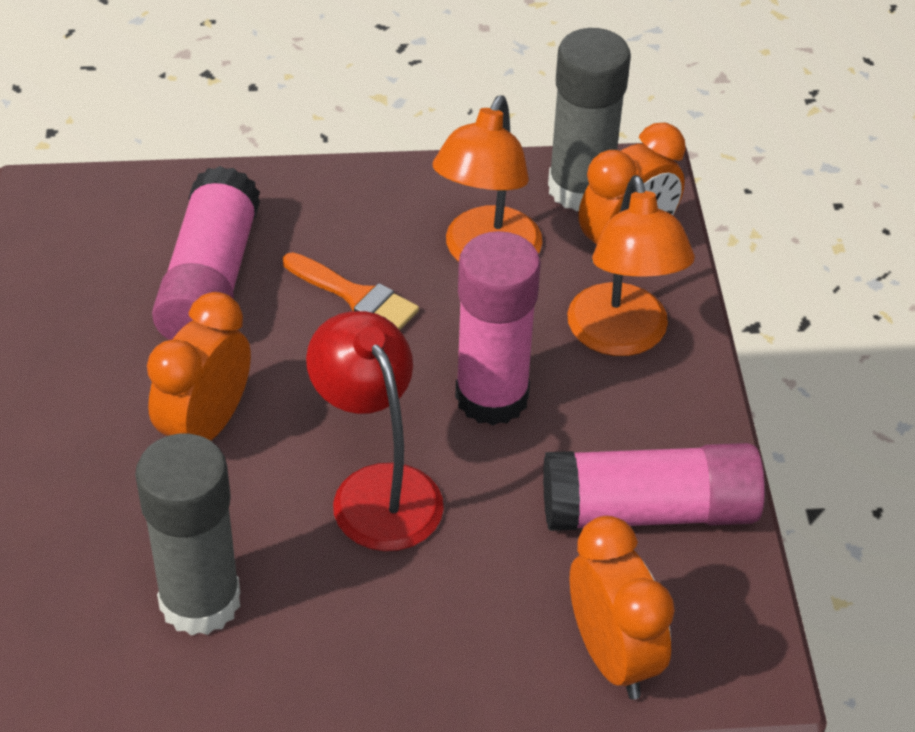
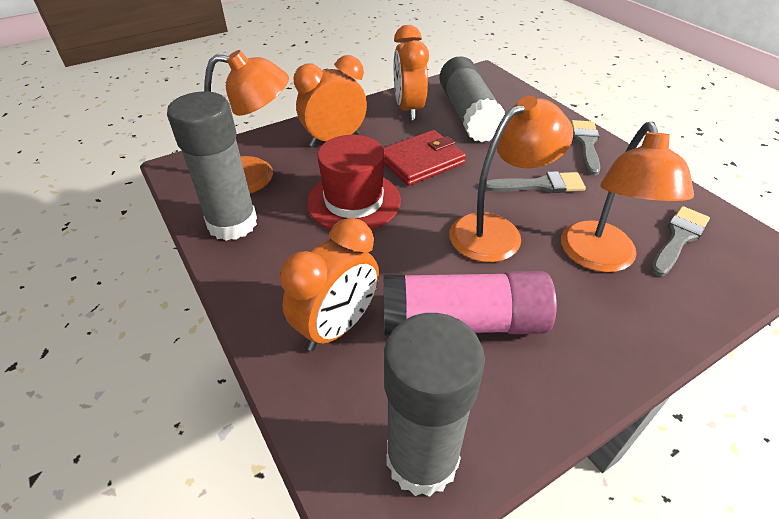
grey brush: none = 0 -> [485,171,586,193] [571,120,600,175] [651,206,710,276] = 3
grey glue stick: [135,434,240,636] [548,28,631,211] = 2 -> [167,91,257,241] [384,313,485,497] [439,56,505,143] = 3
orange brush: [283,252,419,330] = 1 -> none = 0
orange lamp: [433,95,542,262] [567,175,695,356] = 2 -> [204,50,289,193] [449,96,573,262] [561,121,694,272] = 3
pink glue stick: [152,166,260,340] [455,231,541,425] [543,443,765,531] = 3 -> [384,271,557,336] = 1
red hat: none = 0 -> [307,135,401,230] = 1
red lamp: [306,311,444,551] = 1 -> none = 0
red wallet: none = 0 -> [383,130,466,186] = 1

